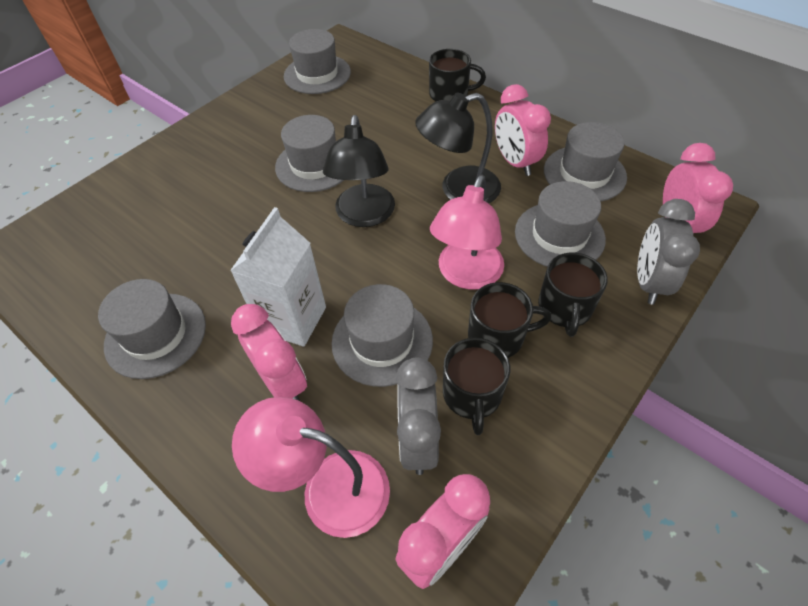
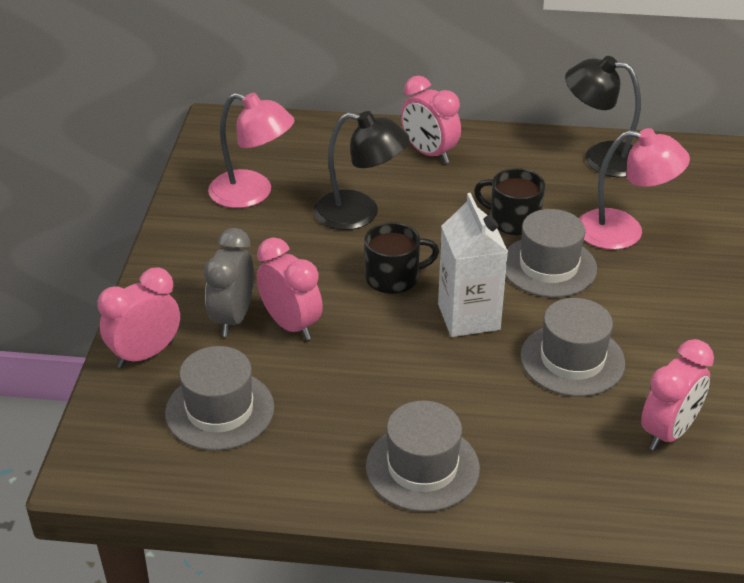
black mug: [429,49,486,101] [443,337,510,435] [468,282,551,358] [538,253,608,337] = 4 -> [364,222,439,294] [474,168,545,236] = 2
grey clock: [396,358,441,475] [637,199,700,305] = 2 -> [204,228,254,337] = 1
grey hat: [98,279,206,379] [275,115,344,192] [284,29,351,94] [331,284,433,387] [515,181,606,267] [544,122,627,202] = 6 -> [165,346,274,451] [366,401,480,512] [506,209,597,297] [520,298,625,397] = 4

